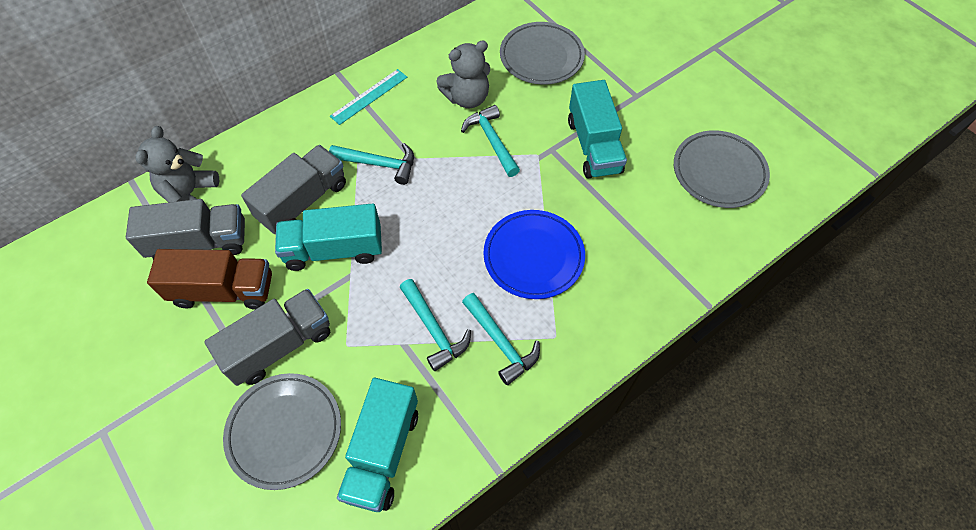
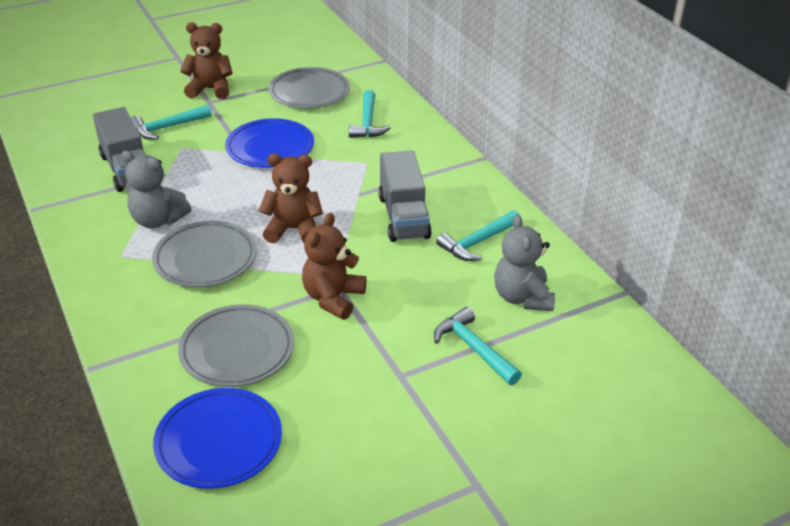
blue plate: [483,210,585,299] = 1 -> [153,388,282,489] [225,118,314,168] = 2
brown teddy bear: none = 0 -> [180,22,233,99] [259,154,323,243] [302,213,366,320] = 3
brown truck: [147,249,272,310] = 1 -> none = 0
grey truck: [126,199,245,260] [204,289,330,386] [241,145,346,234] = 3 -> [93,107,145,192] [378,151,432,242] = 2
turquoise ruler: [330,69,407,125] = 1 -> none = 0
turquoise truck: [275,203,382,271] [337,378,418,512] [568,80,627,178] = 3 -> none = 0

